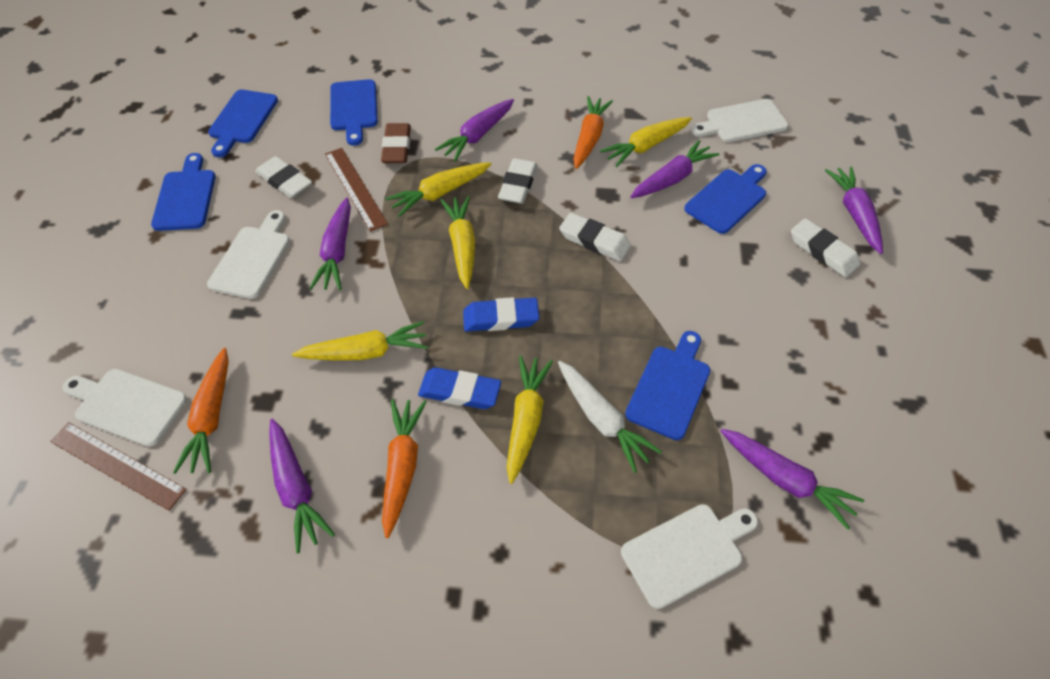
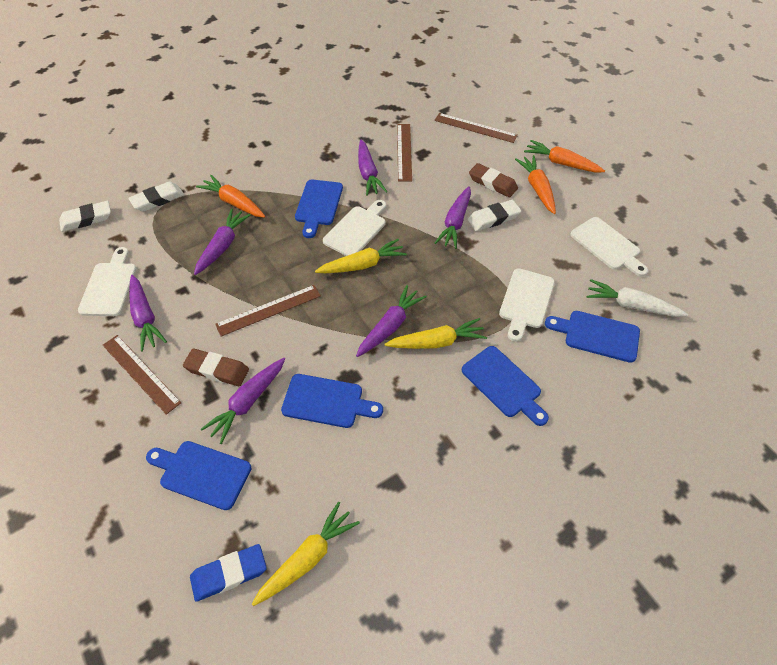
blue eraser: [418,367,501,409] [463,297,539,332] = 2 -> [190,544,267,602] = 1
brown eraser: [381,123,411,163] = 1 -> [183,349,249,386] [469,163,518,197] = 2
brown ruler: [50,422,187,511] [325,148,388,232] = 2 -> [102,335,181,415] [215,285,321,337] [397,124,412,182] [434,113,518,143] = 4
white eraser: [255,156,312,198] [498,158,537,204] [559,213,631,261] [791,218,860,277] = 4 -> [59,201,111,232] [128,182,184,212] [468,200,521,231] = 3
yellow carrot: [292,321,428,360] [385,162,491,217] [440,196,475,289] [507,356,553,484] [600,117,692,167] = 5 -> [252,502,360,606] [315,239,407,273] [385,318,487,349] = 3

